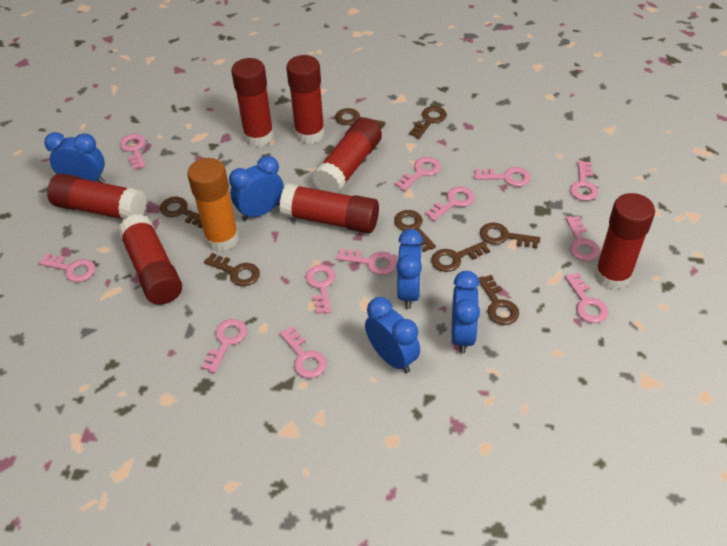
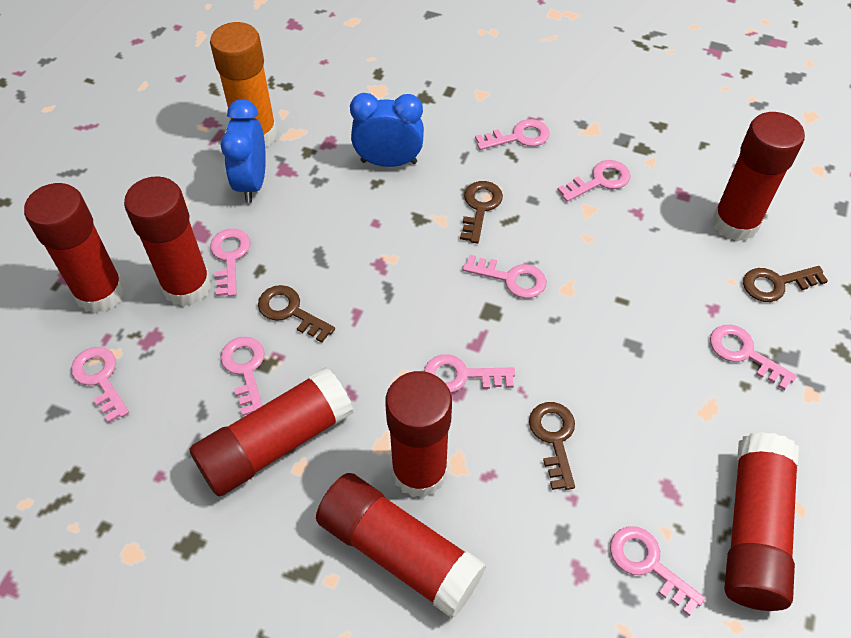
blue clock: [44,132,105,183] [229,156,284,221] [365,297,420,373] [396,229,423,309] [452,271,480,354] = 5 -> [221,99,266,203] [350,93,424,167] = 2
brown key: [160,197,202,228] [204,253,260,286] [335,108,385,129] [394,210,436,252] [409,106,447,139] [431,241,490,272] [478,275,519,325] [480,222,540,248] = 8 -> [258,285,335,343] [460,181,503,243] [529,402,575,490] [743,266,828,302] = 4
pink key: [38,253,95,282] [120,134,146,170] [201,319,247,373] [280,326,327,378] [305,265,336,314] [336,248,397,275] [395,157,441,191] [425,187,475,221] [474,167,531,187] [565,273,609,323] [566,216,600,261] [570,161,598,201] = 12 -> [71,347,129,423] [210,229,251,296] [220,336,265,416] [424,354,515,393] [463,255,546,298] [475,119,550,150] [557,160,631,202] [610,526,705,616] [710,325,797,390] = 9

